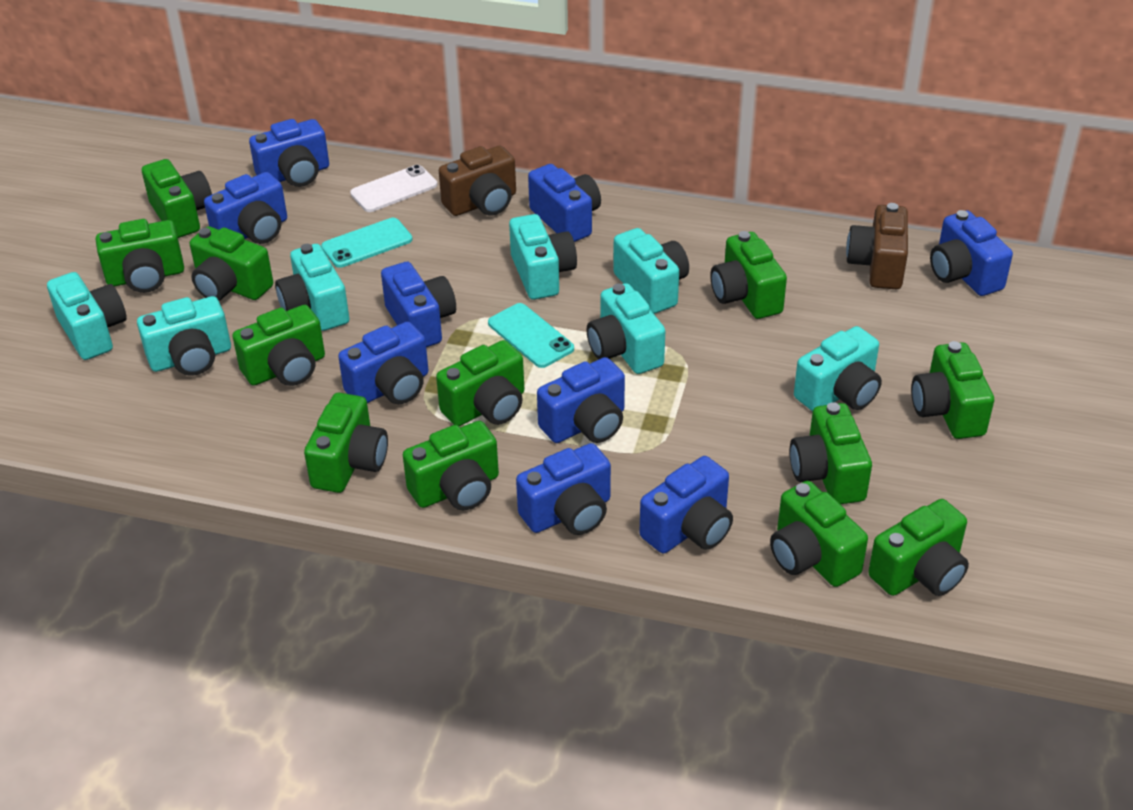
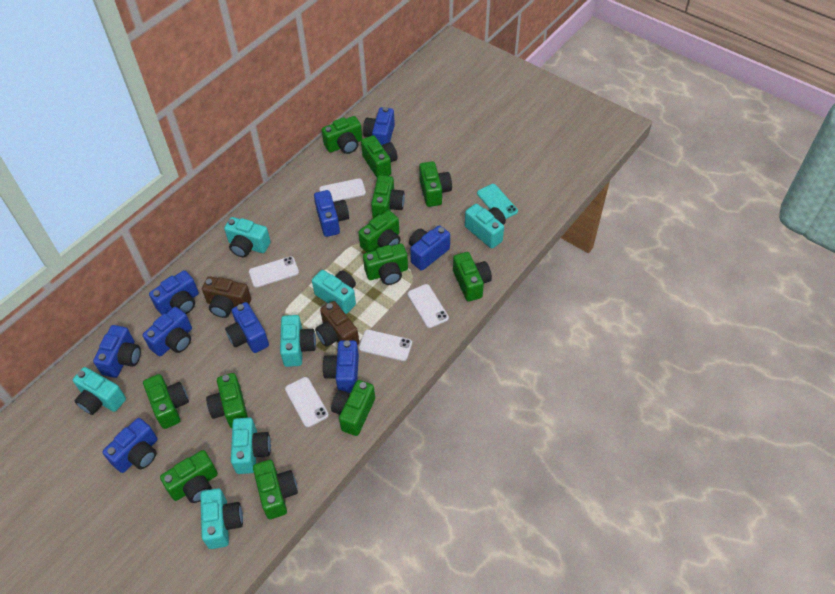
turquoise phone: [321,218,412,268] [488,303,574,368] = 2 -> [477,184,518,219] = 1
white phone: [350,165,438,212] = 1 -> [249,256,299,288] [285,377,329,427] [319,178,366,202] [359,330,412,361] [408,284,449,328] = 5

